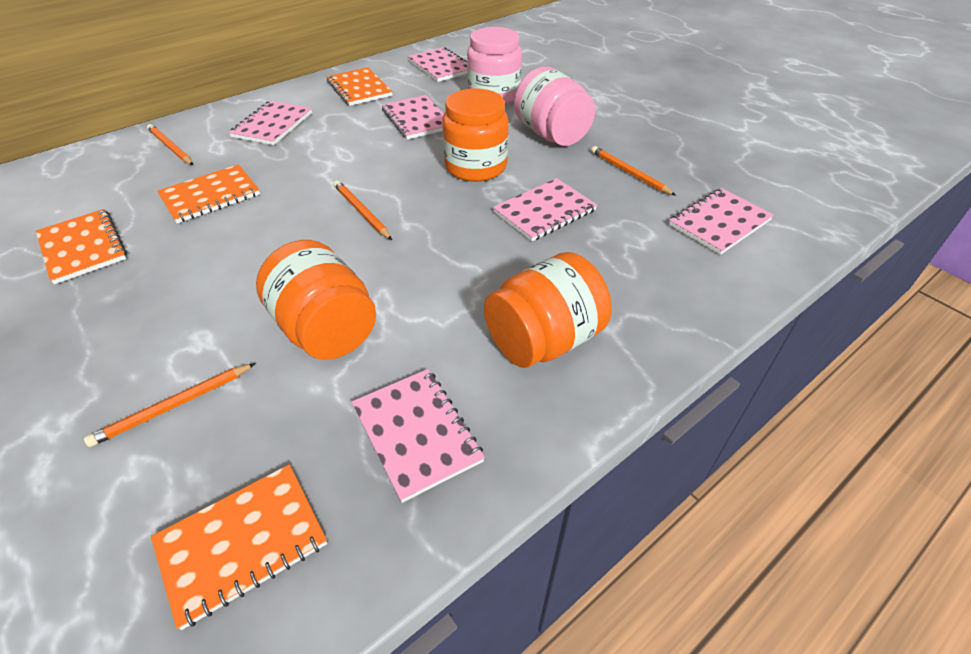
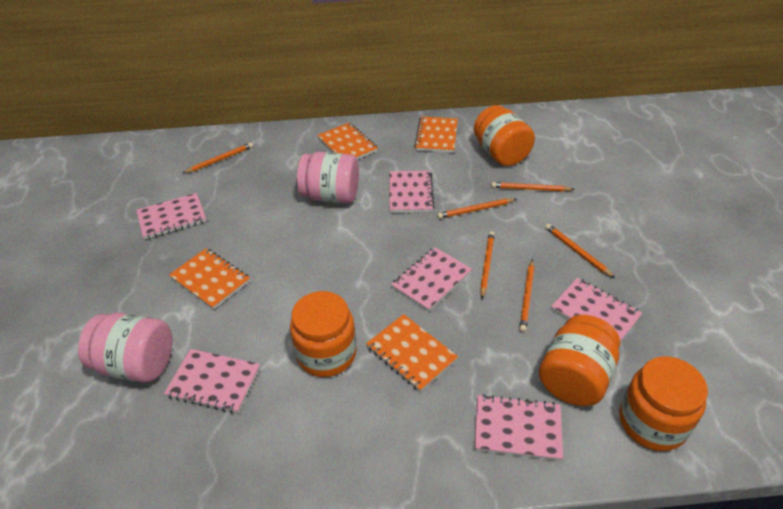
orange jar: [256,240,376,360] [442,89,509,182] [484,252,611,368] = 3 -> [290,291,357,377] [474,105,535,166] [539,315,620,406] [619,357,708,451] = 4
orange pencil: [84,363,256,447] [147,124,193,165] [334,180,392,240] [591,146,676,196] = 4 -> [183,143,253,173] [437,198,516,219] [480,231,495,299] [491,182,575,192] [519,259,534,332] [545,224,615,278] = 6

